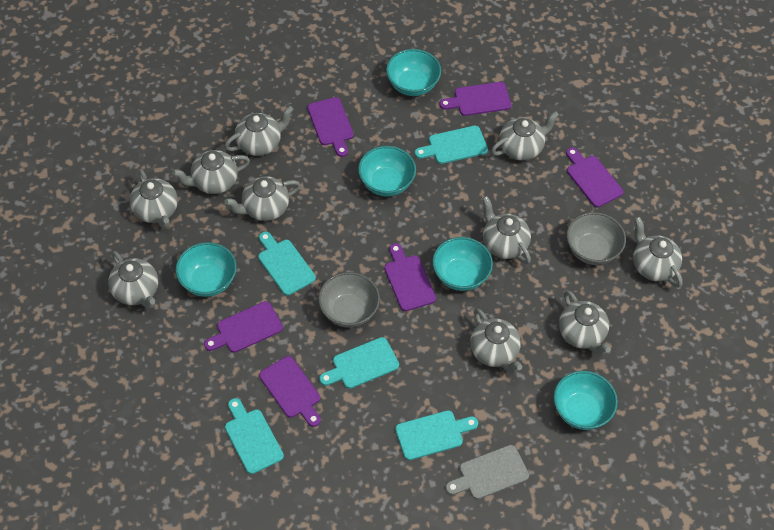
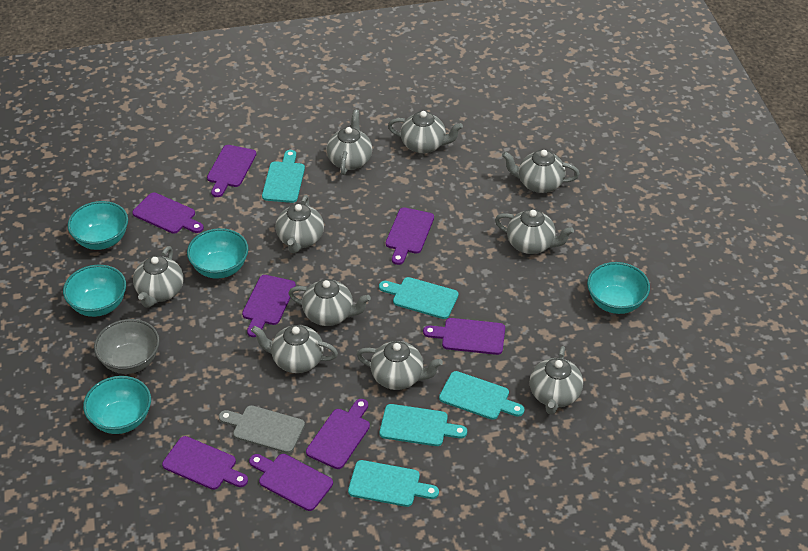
grey bowl: [318,272,380,328] [566,212,626,265] = 2 -> [94,319,160,374] = 1
purple cutting board: [204,301,283,353] [259,356,321,427] [307,97,354,157] [384,243,436,311] [439,82,511,116] [566,147,623,207] = 6 -> [132,192,204,234] [162,436,248,490] [207,145,256,197] [242,275,296,337] [249,454,333,511] [306,399,370,469] [386,207,434,265] [423,318,505,355] = 8

